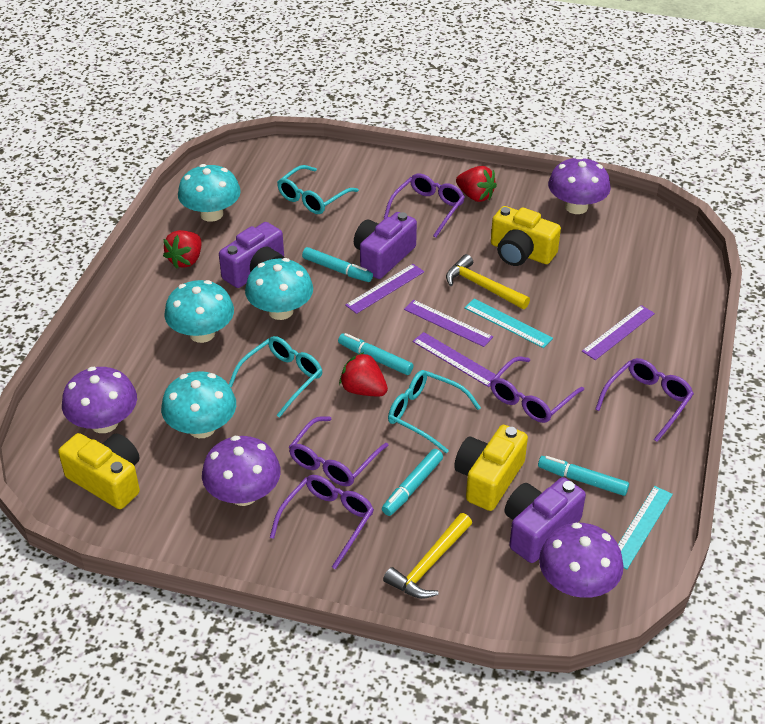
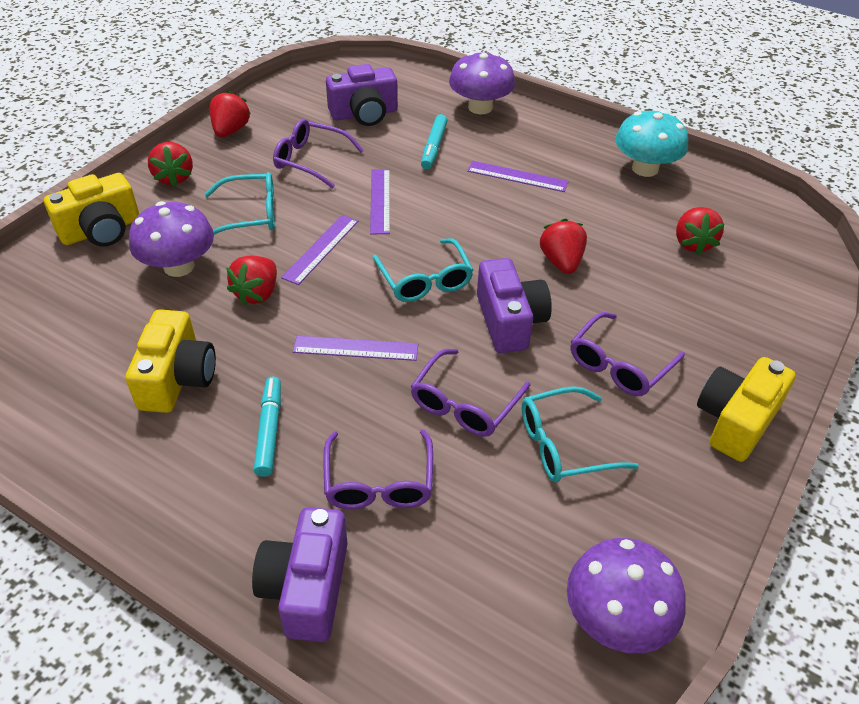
purple glasses: [270,475,374,570] [289,416,389,486] [384,173,465,238] [490,357,584,423] [595,358,694,442] = 5 -> [273,119,364,189] [323,430,433,509] [410,349,530,437] [571,312,685,396] = 4
purple mushroom: [62,367,137,433] [202,436,281,506] [539,523,624,598] [548,156,611,214] = 4 -> [129,201,214,277] [449,52,515,114] [567,538,686,653] = 3
red strawberry: [163,230,201,269] [339,352,388,396] [456,166,497,202] = 3 -> [148,142,193,187] [209,90,251,137] [226,256,277,305] [540,218,587,274] [676,207,725,255] = 5
turquoise marker: [302,247,373,282] [338,333,413,375] [382,449,443,516] [538,456,629,496] = 4 -> [254,377,281,477] [421,114,448,169] = 2
turquoise mushroom: [161,371,236,438] [164,280,234,343] [178,164,241,222] [245,258,313,320] = 4 -> [615,110,688,177] = 1
turquoise ruler: [464,299,553,348] [618,486,673,569] = 2 -> none = 0
yellow hammer: [383,513,472,599] [446,254,530,309] = 2 -> none = 0

